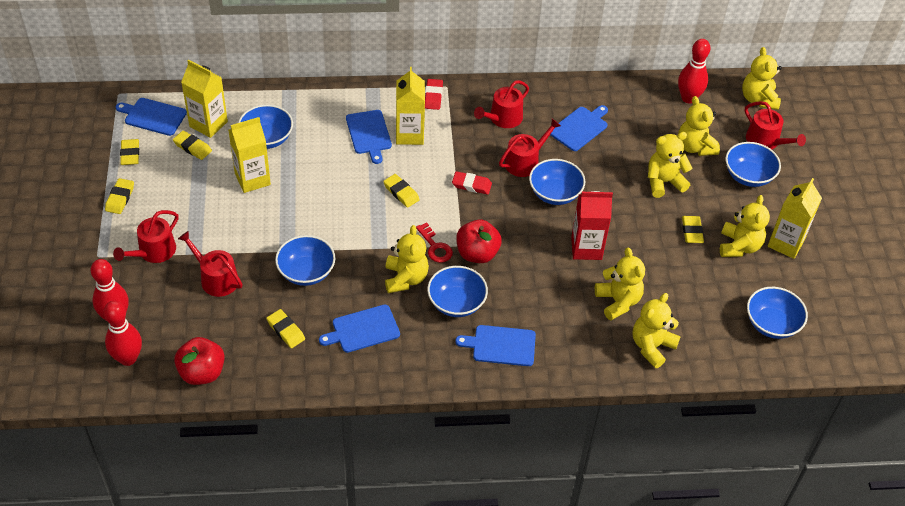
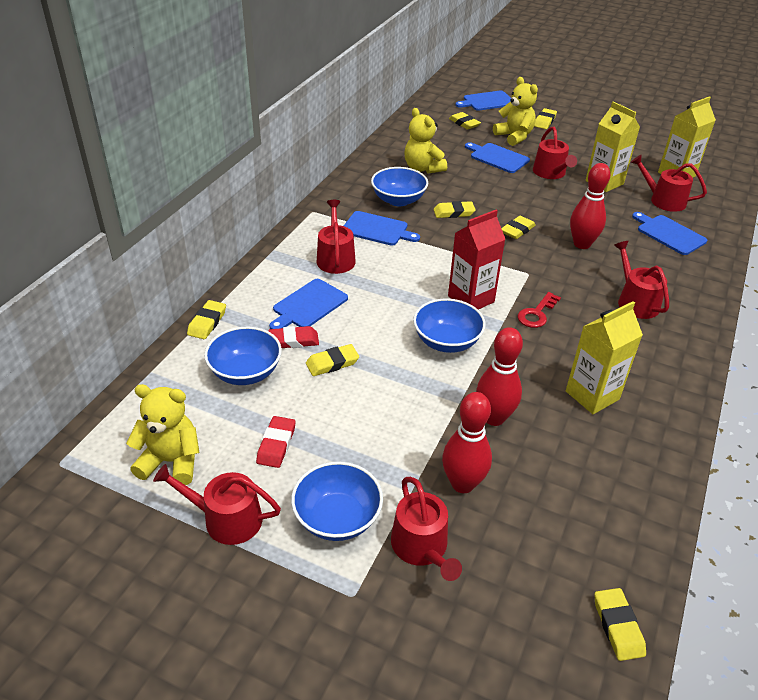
blue bowl: [238,105,293,149] [275,235,335,286] [427,266,488,317] [529,159,585,205] [726,142,781,187] [747,287,808,339] = 6 -> [204,327,282,385] [291,462,383,541] [371,167,428,206] [413,298,486,353] = 4
red apple: [174,337,225,385] [456,219,502,263] = 2 -> none = 0
red watering can: [113,210,178,263] [178,231,242,297] [474,80,529,128] [499,119,561,177] [745,101,806,149] = 5 -> [153,464,281,545] [317,200,356,274] [391,477,462,581] [533,127,577,179] [614,241,669,319] [631,155,707,212] = 6
yellow carton: [181,60,228,138] [229,117,271,193] [396,67,425,145] [768,178,822,259] = 4 -> [566,301,643,414] [585,101,640,192] [658,96,716,178] = 3
yellow eraser: [105,178,134,214] [120,139,139,165] [173,131,212,160] [266,309,305,348] [383,174,420,208] [682,216,704,243] = 6 -> [187,300,226,339] [306,344,359,376] [433,201,476,218] [449,112,481,130] [501,216,536,239] [534,108,557,129] [594,588,646,661] = 7
yellow teddy bear: [385,225,429,293] [595,247,645,321] [633,293,681,368] [648,132,692,198] [678,96,720,156] [720,195,770,257] [742,47,782,110] = 7 -> [126,384,200,485] [404,108,447,174] [493,77,538,146] = 3

